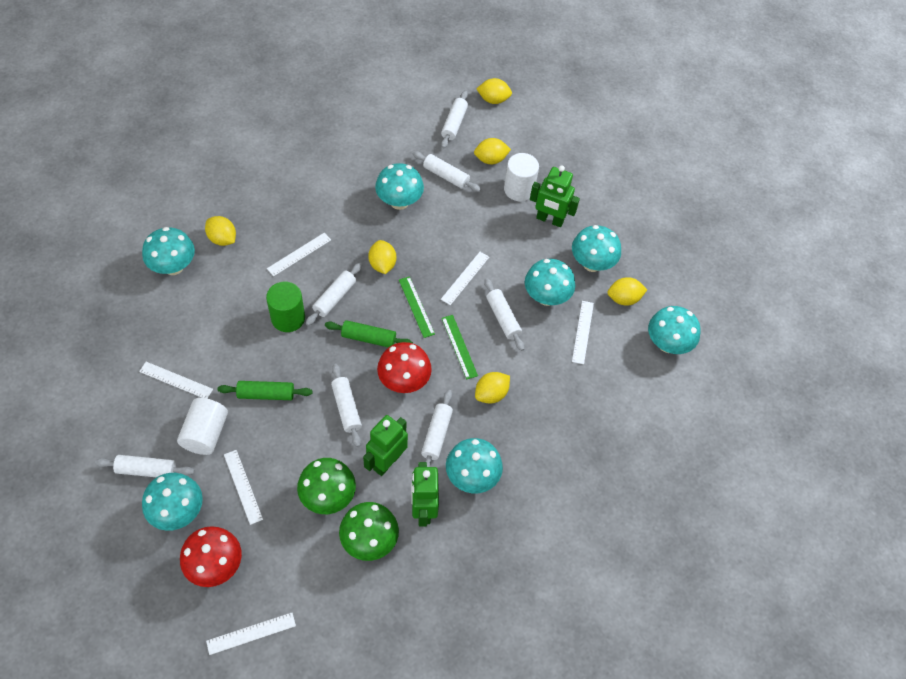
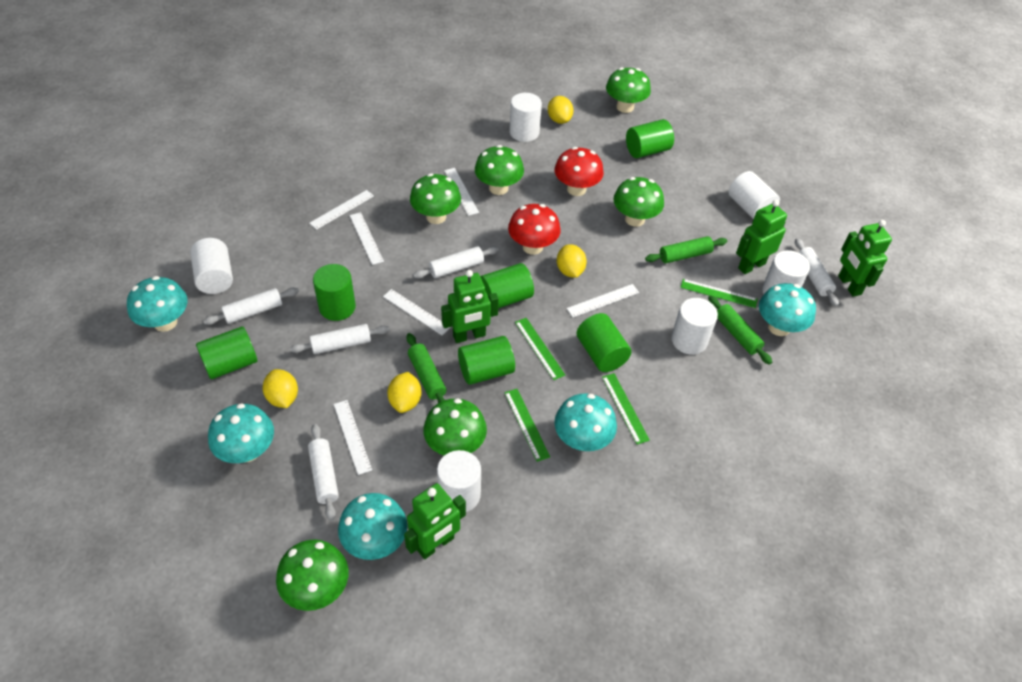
green cylinder: [266,282,305,332] = 1 -> [196,326,257,379] [313,264,356,321] [458,336,515,385] [481,263,534,308] [577,313,632,372] [626,119,674,158] = 6
green mushroom: [297,458,356,514] [339,502,399,561] = 2 -> [276,539,349,611] [410,173,461,224] [423,398,487,456] [475,145,524,195] [606,67,651,113] [613,177,664,227] = 6
green robot: [363,415,408,476] [411,462,439,526] [530,165,580,227] = 3 -> [404,483,466,559] [441,270,499,343] [736,200,787,274] [838,220,892,297] = 4
green rolling pin: [218,381,313,400] [325,320,413,347] = 2 -> [407,333,446,403] [645,236,727,263] [708,295,772,365] = 3
green ruler: [399,276,435,338] [442,315,478,379] = 2 -> [504,389,550,462] [515,318,565,380] [602,373,650,445] [680,279,758,308] = 4
turquoise mushroom: [142,227,195,275] [142,473,203,531] [375,163,424,210] [446,438,503,493] [525,259,575,306] [572,225,621,272] [648,306,701,354] = 7 -> [127,276,188,332] [208,403,274,463] [338,493,407,560] [554,393,617,451] [759,283,816,336] = 5
white cylinder: [177,398,228,455] [504,153,539,201] = 2 -> [190,238,233,294] [437,450,481,512] [509,93,542,142] [671,298,718,355] [728,171,780,219] [762,250,810,294] = 6
white rolling pin: [95,455,195,478] [306,263,362,326] [331,364,362,447] [413,151,481,192] [421,390,453,467] [441,91,468,148] [484,278,524,351] = 7 -> [203,287,299,325] [290,324,390,354] [308,424,339,521] [413,246,499,279] [795,238,839,307] = 5
yellow lemon: [205,216,236,246] [368,240,396,274] [474,138,511,164] [475,372,510,404] [476,78,512,104] [607,277,647,305] = 6 -> [262,369,298,408] [387,372,422,413] [548,96,574,124] [557,244,587,278] = 4

